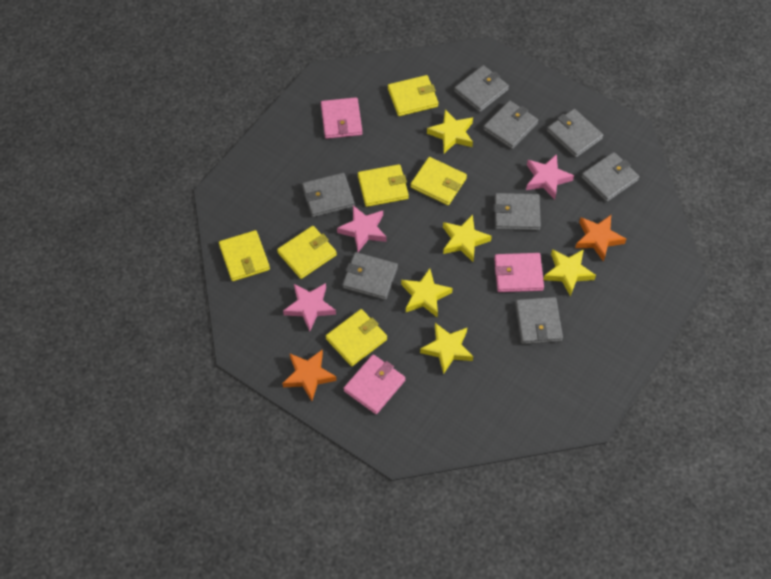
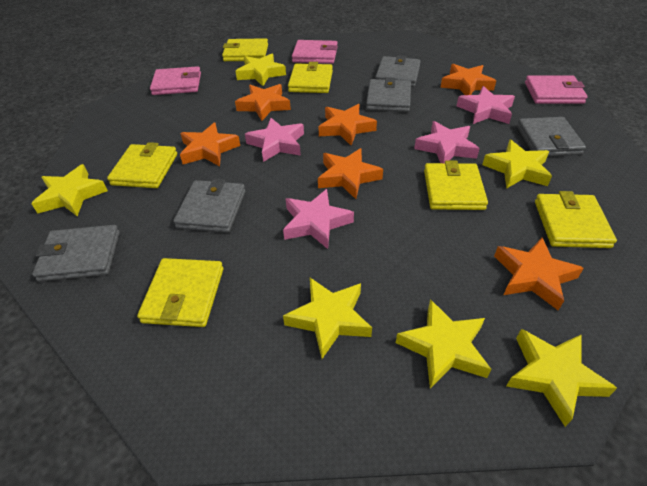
grey wallet: [302,173,355,217] [342,252,398,300] [454,65,509,112] [483,100,539,149] [494,193,541,230] [515,297,563,344] [547,109,604,158] [581,152,640,202] = 8 -> [32,225,120,282] [173,179,245,233] [366,77,411,112] [375,55,421,87] [517,117,586,156] = 5
orange star: [282,350,337,401] [575,215,626,262] = 2 -> [180,122,240,166] [235,84,291,121] [318,104,377,146] [318,148,383,199] [440,64,496,95] [494,237,584,311] = 6
pink star: [283,283,336,331] [337,205,386,252] [526,154,574,200] = 3 -> [245,118,304,162] [283,189,354,249] [414,121,480,163] [457,86,515,124] = 4
yellow star: [401,268,453,318] [420,323,473,374] [427,110,473,153] [443,214,492,262] [543,249,596,296] = 5 -> [31,164,108,216] [235,54,286,86] [283,278,372,359] [396,299,491,389] [482,140,552,189] [506,329,617,427] = 6

